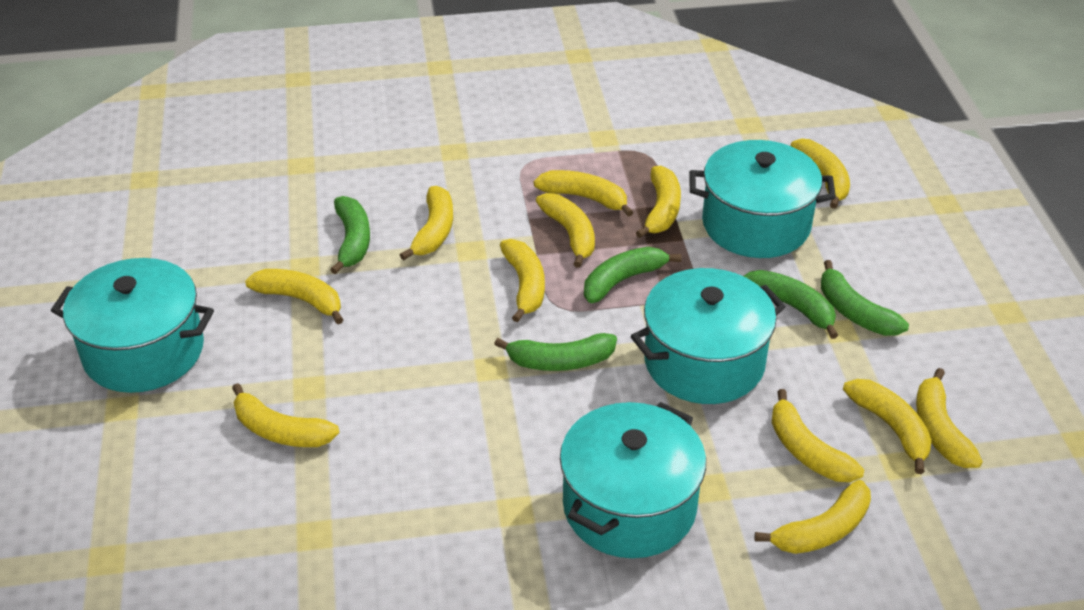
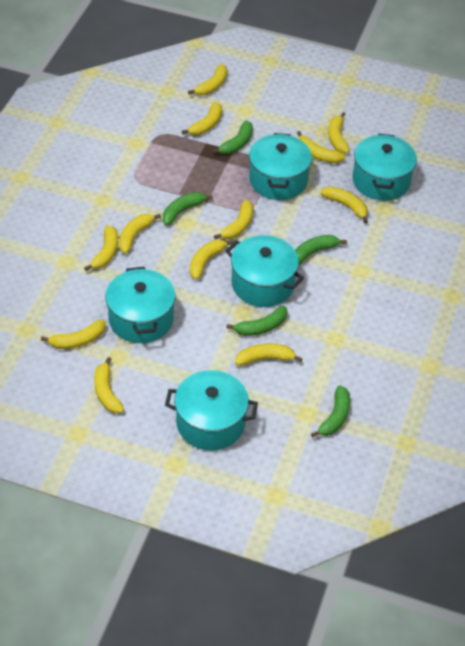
turquoise pot: [51,258,214,393] [560,402,706,558] [631,268,786,404] [689,140,836,258] = 4 -> [106,267,176,343] [165,370,258,451] [226,235,304,307] [249,133,312,200] [353,134,417,201] = 5

